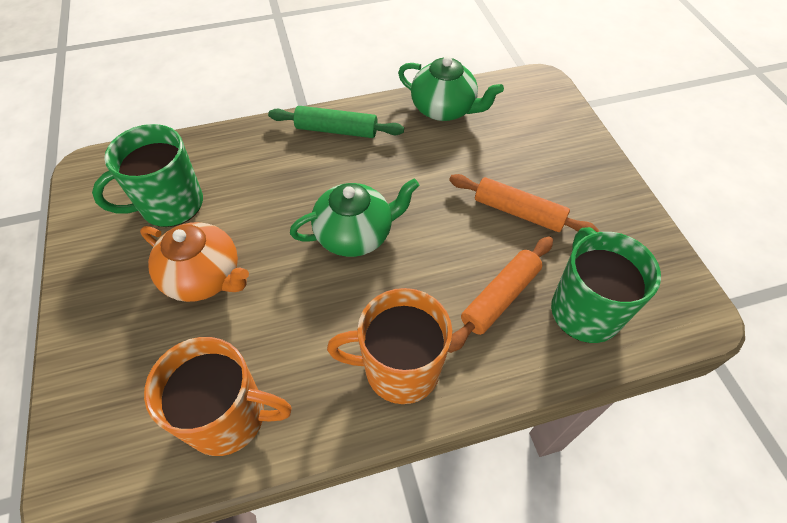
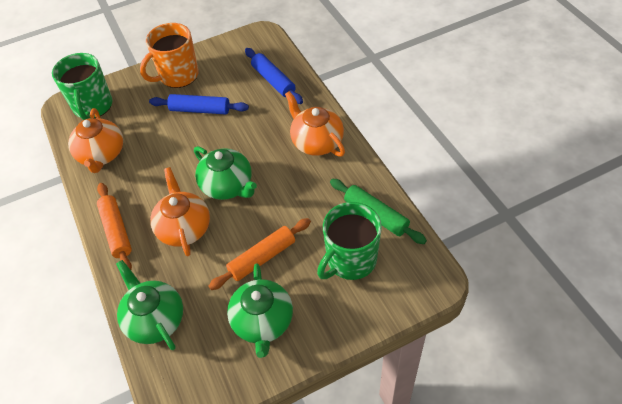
blue rolling pin: none = 0 -> [149,94,249,114] [245,48,303,104] = 2
green teapot: [290,179,419,257] [398,56,504,121] = 2 -> [116,260,183,350] [194,146,257,200] [227,264,293,358] = 3
orange mug: [144,337,292,456] [327,288,452,404] = 2 -> [140,23,199,88] = 1
orange teapot: [140,222,249,302] = 1 -> [68,108,123,173] [150,167,210,256] [285,91,345,157] = 3

